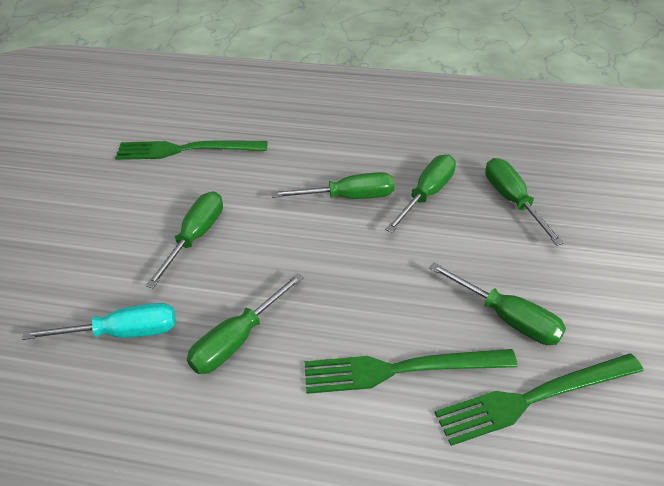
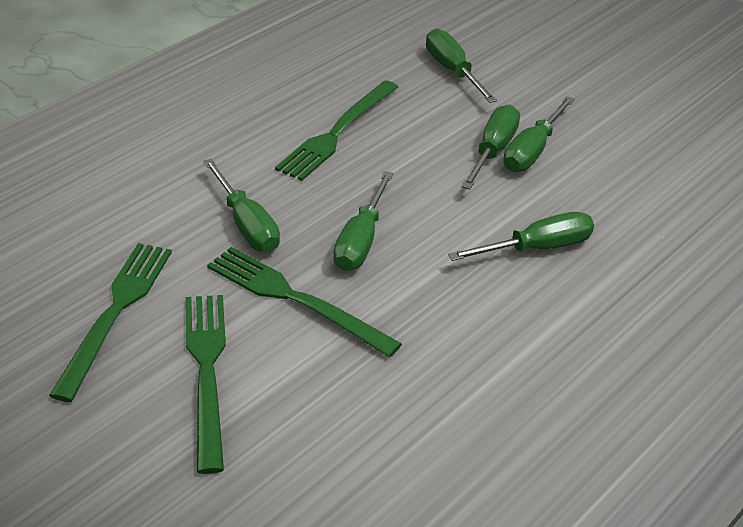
green fork: [115,140,268,160] [305,349,518,394] [435,353,643,446] = 3 -> [49,243,172,402] [185,295,226,474] [207,247,402,358] [275,80,398,181] = 4
turquoise screwdriver: [22,303,176,340] = 1 -> none = 0

